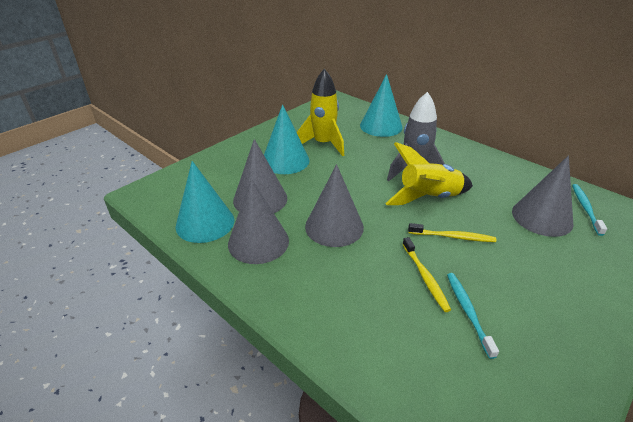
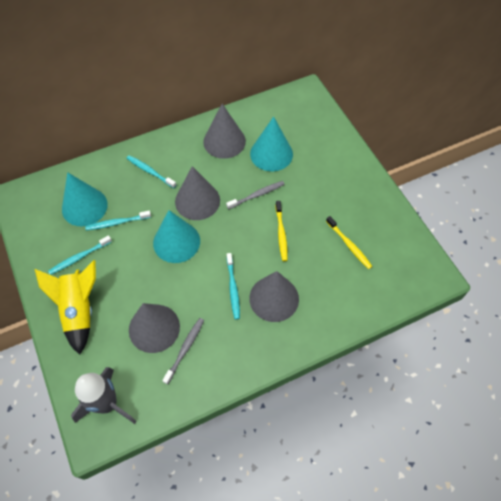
grey toothbrush: none = 0 -> [162,318,204,384] [226,181,285,209] = 2
turquoise toothbrush: [447,273,499,359] [572,184,607,236] = 2 -> [48,235,112,275] [85,211,151,231] [126,155,176,188] [227,253,240,320] = 4
yellow rocket: [297,69,344,156] [385,142,473,205] = 2 -> [35,260,96,355] = 1

